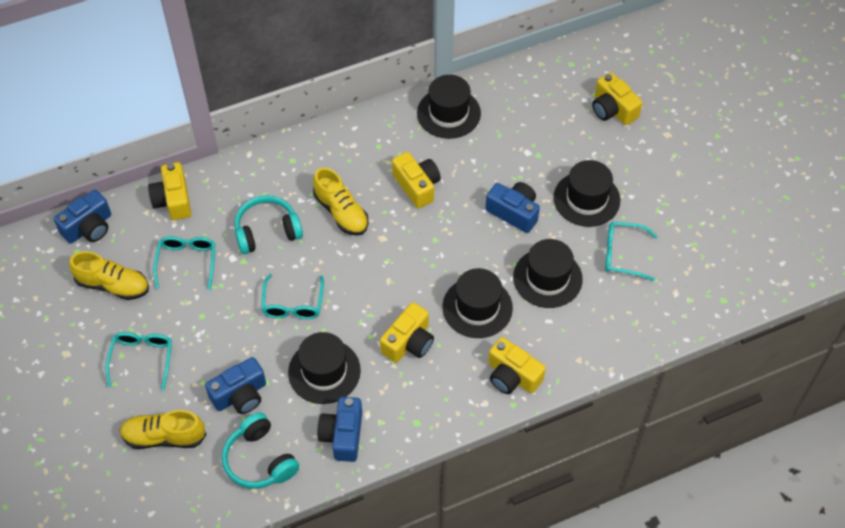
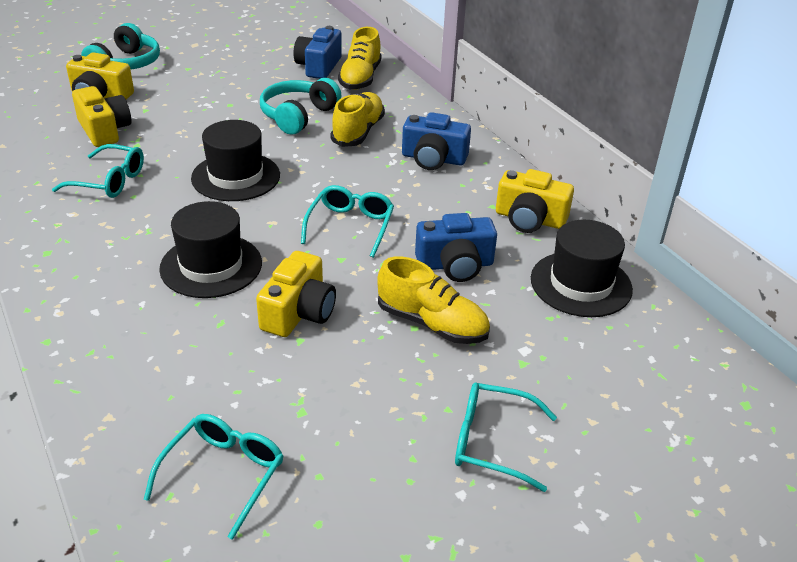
black hat: [288,332,361,404] [417,75,481,139] [442,268,513,338] [513,239,583,308] [554,160,620,227] = 5 -> [159,201,262,298] [191,120,280,201] [531,220,633,317] = 3
blue camera: [54,190,111,244] [205,357,266,414] [317,397,362,462] [486,182,540,233] = 4 -> [294,26,342,79] [402,112,471,170] [415,213,497,282] = 3
yellow camera: [148,162,191,220] [380,302,434,363] [392,152,441,208] [488,337,546,394] [592,72,643,125] = 5 -> [66,52,134,100] [72,86,132,147] [256,251,336,337] [496,169,574,233] = 4

